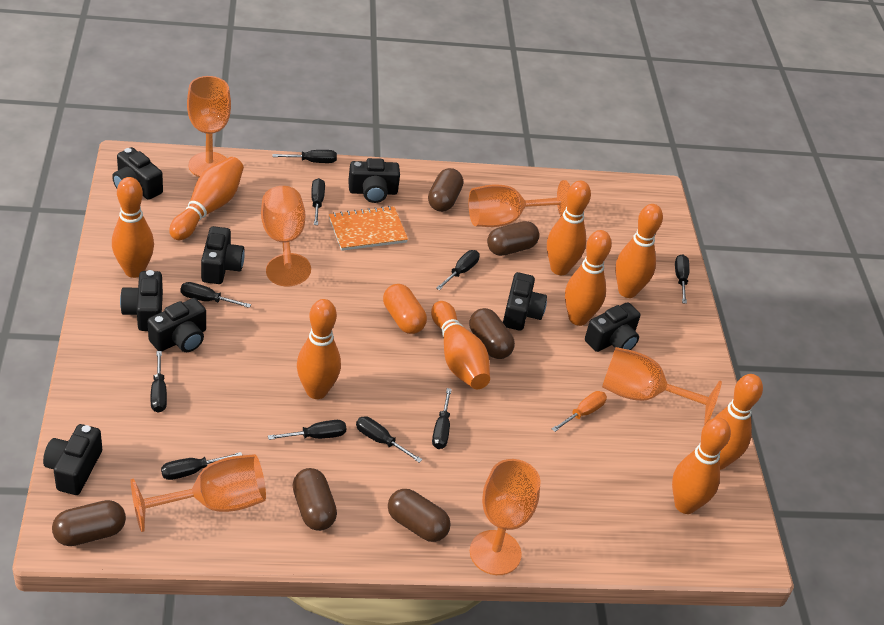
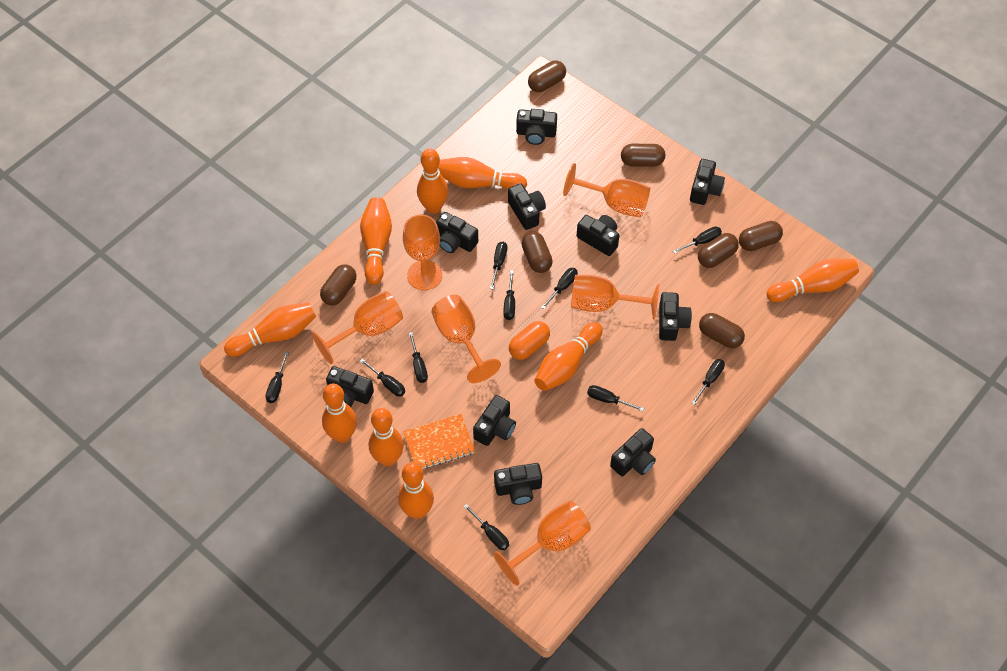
black camera: [43,424,102,495] [112,147,163,200] [120,270,163,331] [148,298,206,352] [201,226,245,284] [348,158,400,203] [503,272,547,331] [585,302,640,352] = 8 -> [326,366,374,407] [436,212,478,253] [473,395,516,446] [494,463,542,505] [508,183,546,230] [516,109,557,145] [577,215,619,256] [610,428,656,476] [659,292,692,341] [690,159,725,205] = 10
brown capsule: [52,500,126,546] [292,468,337,531] [388,489,451,542] [428,168,463,212] [469,308,515,359] [487,221,539,256] = 6 -> [320,264,357,306] [521,231,553,273] [528,61,566,92] [621,144,665,167] [698,233,739,268] [699,313,745,348] [739,221,783,251] = 7
orange screwdriver: [552,391,607,432] = 1 -> none = 0

